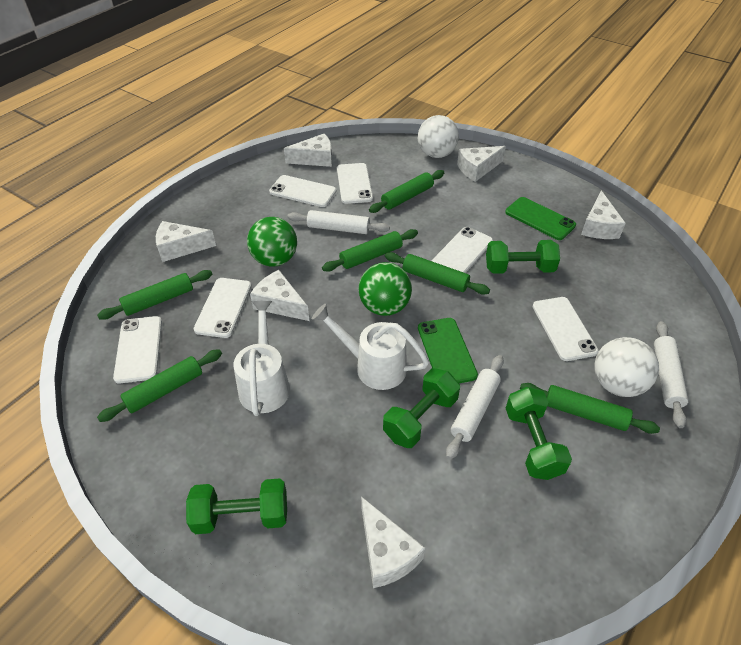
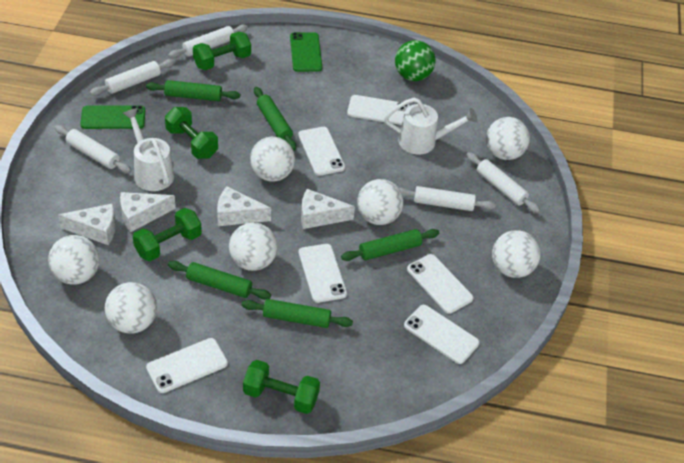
green ball: [247,217,297,267] [358,262,412,316] = 2 -> [395,40,435,81] = 1
green rolling pin: [97,270,213,320] [97,349,222,422] [322,229,418,272] [369,170,444,213] [385,252,490,295] [520,383,660,434] = 6 -> [146,80,240,101] [168,261,271,300] [242,299,353,328] [254,87,296,151] [341,229,439,261] = 5
white ball: [418,115,459,158] [595,337,659,397] = 2 -> [48,235,99,285] [105,282,157,334] [229,222,277,271] [250,137,295,182] [357,179,403,225] [486,117,530,160] [492,230,540,278] = 7
white cheese: [156,221,216,262] [250,270,309,321] [284,134,332,167] [361,497,425,588] [457,146,506,182] [581,190,626,239] = 6 -> [58,203,116,245] [120,192,176,233] [217,186,271,226] [301,189,355,229] = 4
white rolling pin: [287,210,390,234] [446,355,504,460] [654,321,689,428] = 3 -> [55,125,131,173] [90,59,175,96] [168,25,248,58] [399,186,496,211] [467,152,540,213] = 5

